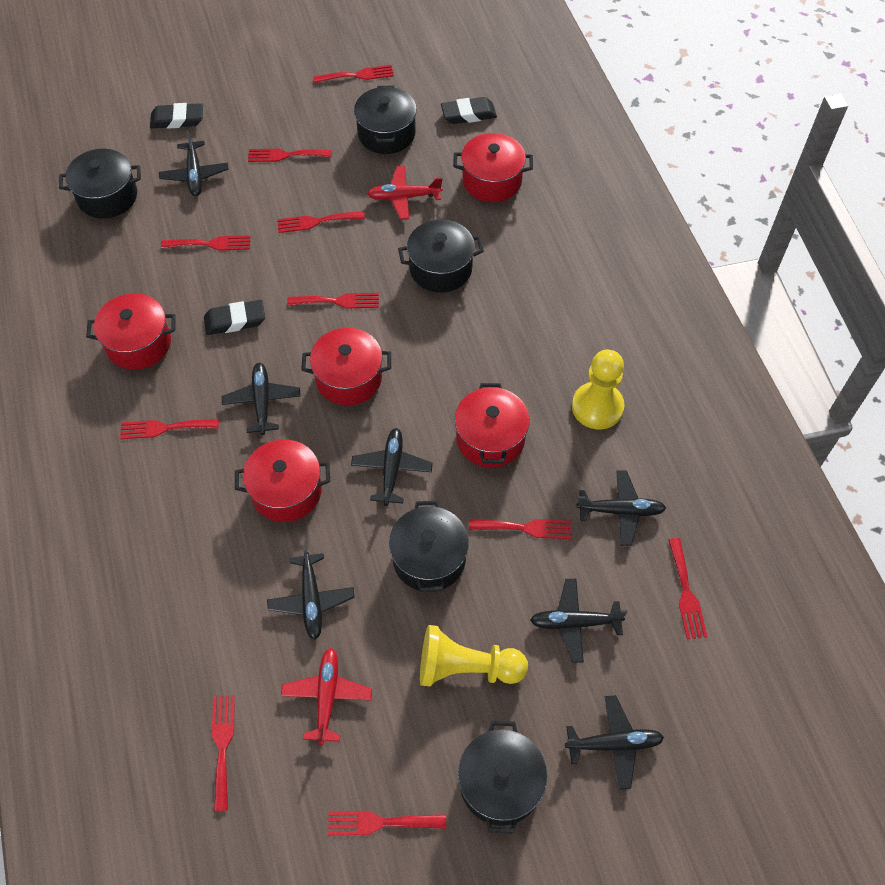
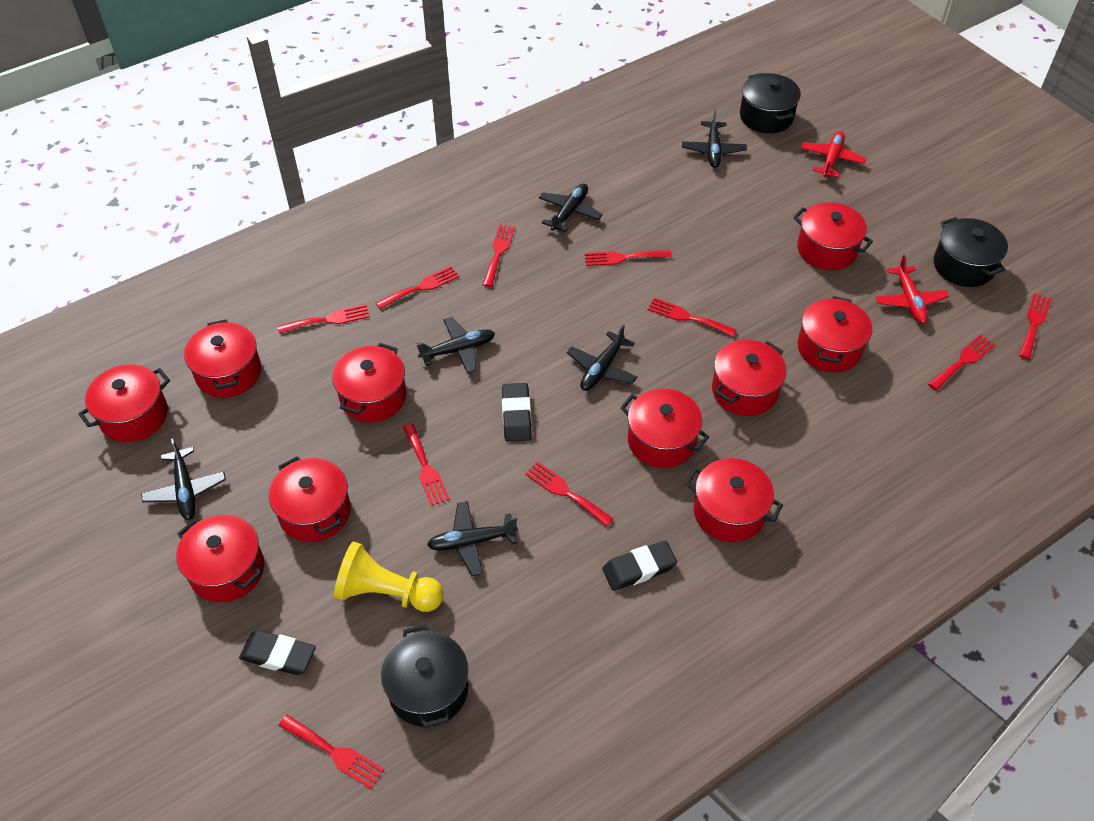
black plane: [159,130,229,196] [222,363,301,435] [267,545,355,640] [351,428,433,506] [530,579,628,663] [565,695,664,790] [576,470,666,546] = 7 -> [141,439,226,520] [417,317,495,373] [427,501,518,576] [539,184,603,232] [567,324,637,391] [682,110,747,168] = 6
black pot: [59,149,141,219] [354,86,417,154] [389,500,469,592] [398,220,484,293] [458,720,547,834] = 5 -> [381,624,468,728] [740,73,801,133] [934,217,1008,287] = 3
red pot: [86,293,176,370] [235,440,330,522] [301,328,391,405] [453,133,533,202] [455,383,530,468] = 5 -> [78,364,170,442] [176,515,264,602] [184,319,261,398] [269,456,351,542] [332,343,406,423] [620,388,709,468] [685,458,783,542] [712,340,787,416] [793,202,873,270] [797,296,872,372] = 10
yellow pawn: [420,625,528,686] [572,350,624,429] = 2 -> [334,541,444,612] = 1

